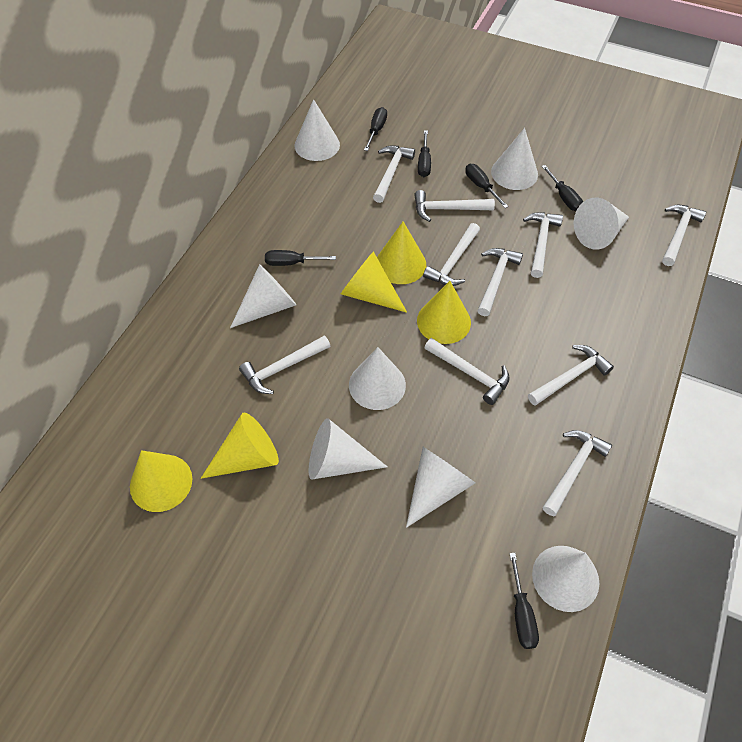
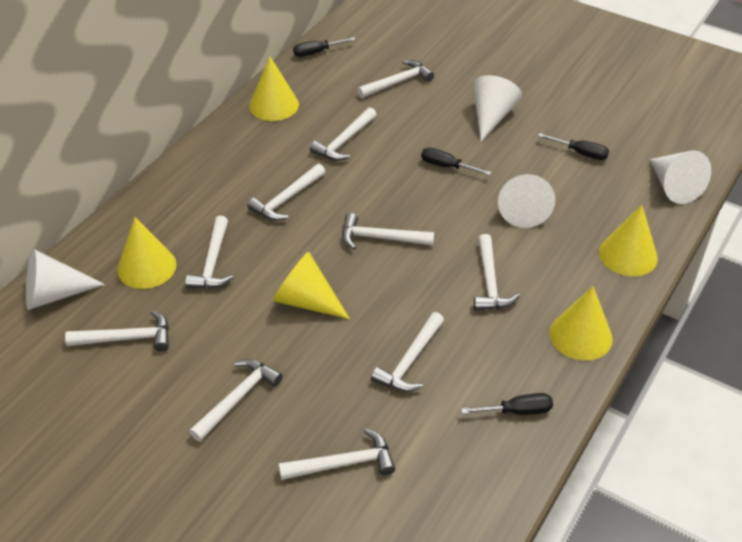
black screwdriver: [265,250,336,266] [364,107,387,151] [418,130,431,177] [465,164,508,208] [509,553,539,649] [542,165,583,211] = 6 -> [293,37,356,57] [421,148,491,175] [461,393,553,415] [538,133,609,160] = 4
white cone: [230,264,296,328] [294,99,340,161] [309,418,387,480] [349,347,406,410] [406,447,475,528] [491,128,538,190] [532,546,599,612] [574,197,629,250] = 8 -> [26,249,105,310] [473,75,522,141] [498,174,555,228] [650,151,711,204] = 4

